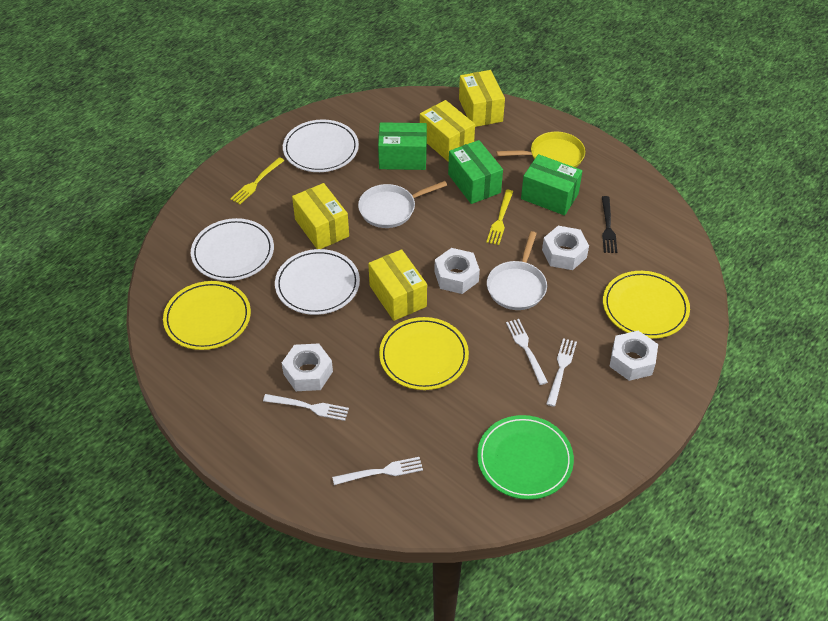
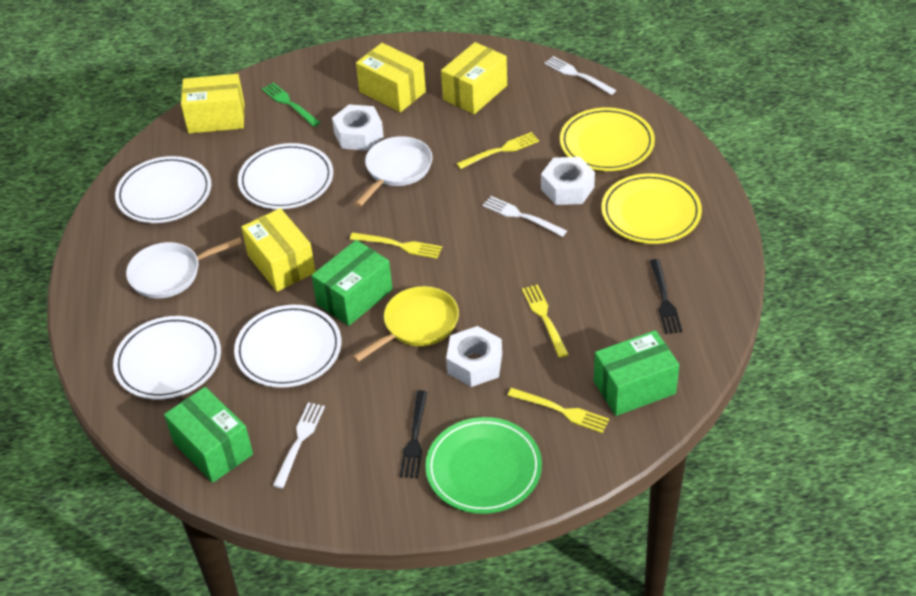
black fork: [602,196,617,253] = 1 -> [400,390,427,478] [650,259,682,334] = 2
green fork: none = 0 -> [262,83,320,127] = 1
white fork: [263,394,349,421] [332,457,423,485] [506,319,548,385] [546,338,577,407] = 4 -> [273,402,325,488] [482,196,567,237] [544,56,616,95] = 3
white nut: [282,344,333,391] [434,248,480,294] [542,226,589,270] [609,331,658,381] = 4 -> [332,104,384,151] [446,326,502,387] [541,157,595,205] = 3
white plate: [191,218,274,281] [275,249,360,315] [283,119,359,172] = 3 -> [113,316,221,399] [115,156,211,223] [234,305,341,388] [238,143,333,209] = 4
yellow fork: [230,157,285,204] [486,190,513,245] = 2 -> [350,232,442,259] [456,132,539,169] [507,388,609,433] [522,284,569,358] = 4
yellow plate: [163,281,251,350] [379,317,469,390] [603,271,690,339] = 3 -> [560,107,655,171] [602,173,702,244] = 2

